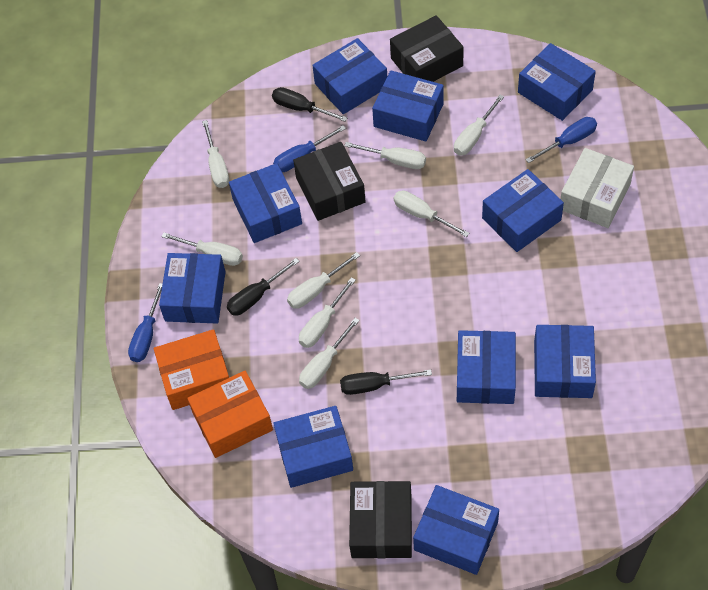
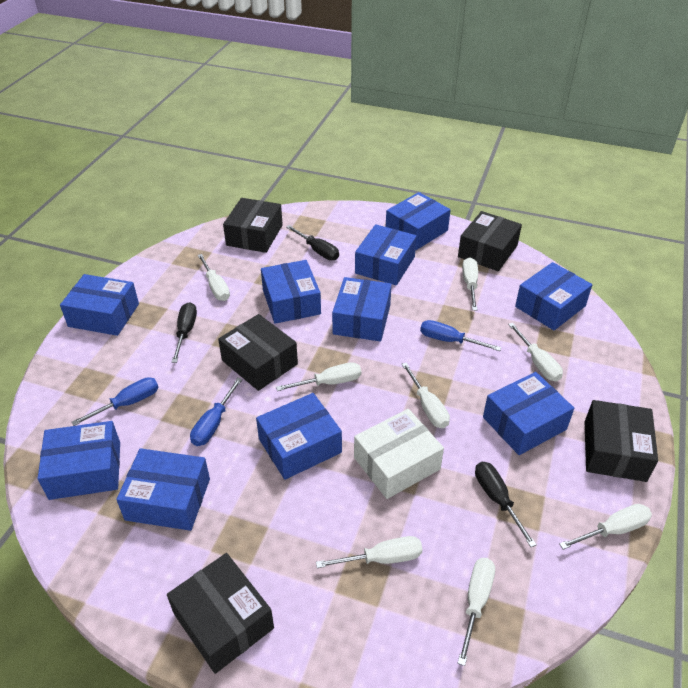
black box: [293,142,366,221] [349,481,412,558] [390,15,464,82] = 3 -> [167,553,274,674] [218,314,298,391] [223,198,283,253] [458,211,522,271] [585,400,658,482] = 5
orange box: [154,329,229,410] [187,371,273,458] = 2 -> none = 0

